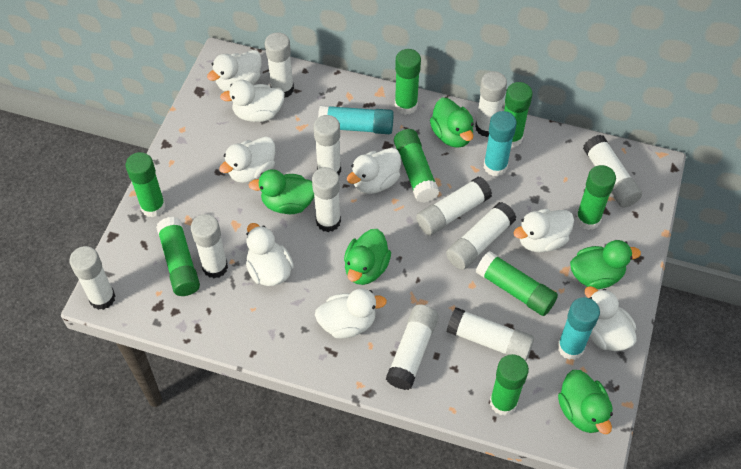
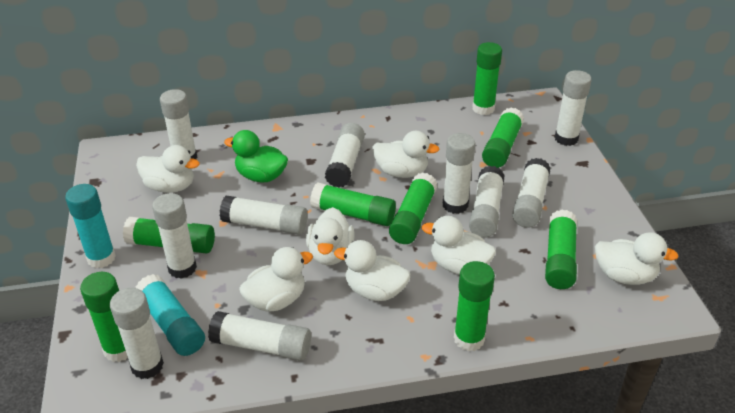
green duck: [249,169,314,214] [344,229,391,285] [430,98,474,148] [558,370,613,434] [570,240,641,289] = 5 -> [224,130,288,182] = 1
turquoise glue stick: [318,105,394,134] [484,111,517,177] [558,297,600,360] = 3 -> [65,184,116,268] [136,274,205,356] = 2
white duck: [207,50,261,91] [219,136,275,183] [220,80,285,122] [246,223,294,286] [315,289,387,338] [347,148,401,194] [513,209,574,252] [585,286,636,351] = 8 -> [136,145,200,193] [239,247,313,312] [306,207,355,265] [334,240,410,301] [372,131,440,178] [422,216,496,275] [595,232,679,285] = 7
white glue stick: [69,246,115,310] [191,214,228,278] [265,32,294,98] [312,167,341,232] [313,115,341,175] [386,304,439,390] [416,177,492,236] [446,202,516,270] [447,307,534,361] [475,71,507,137] [583,135,642,207] = 11 -> [110,288,164,379] [152,193,197,279] [160,89,197,160] [208,311,311,361] [220,196,307,235] [325,123,365,187] [443,133,475,214] [469,166,504,238] [512,158,551,228] [555,70,592,146] = 10

